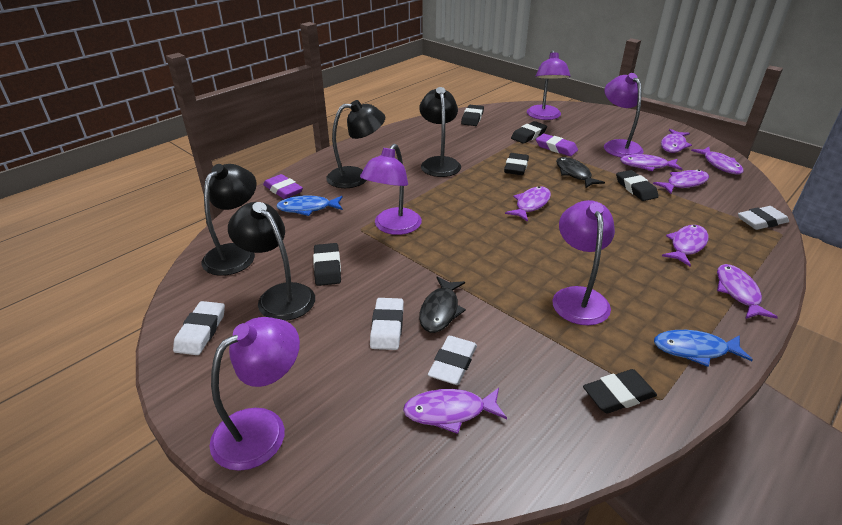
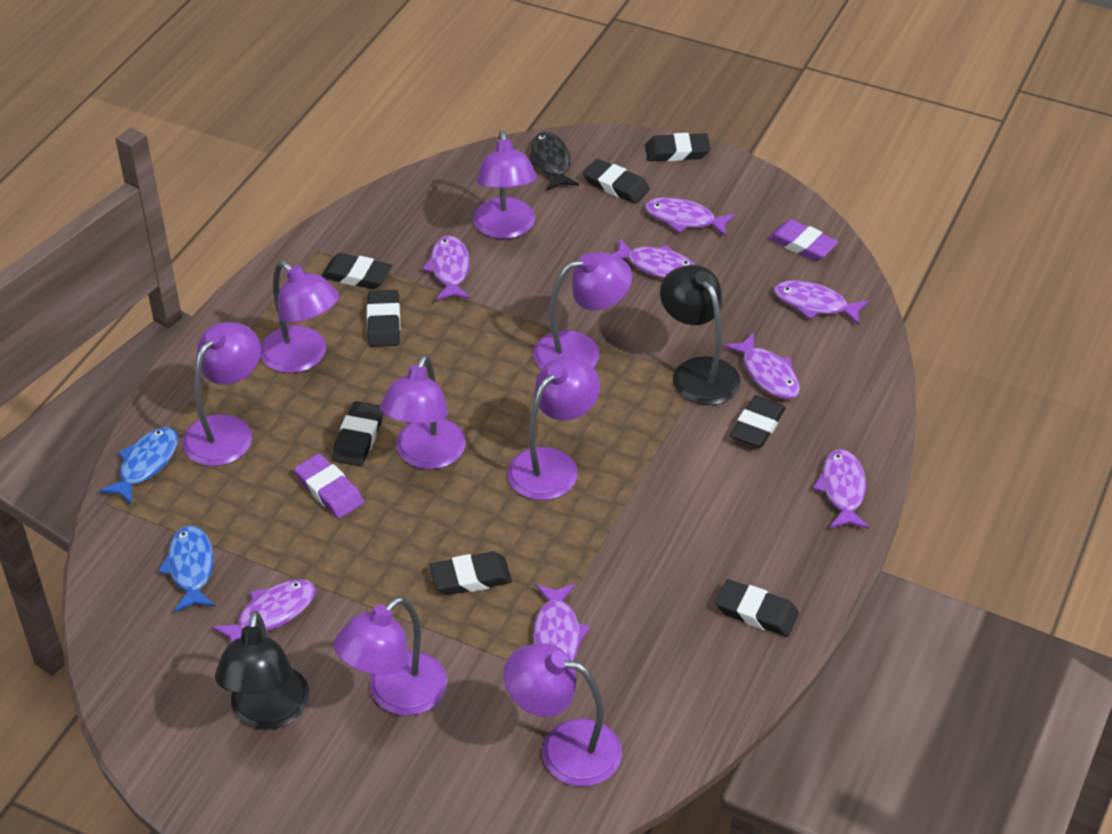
black eraser: [313,243,341,286] [461,105,484,126] [504,153,529,175] [511,121,547,144] [583,369,657,413] [616,170,659,201] = 6 -> [321,253,392,289] [332,401,383,466] [367,290,400,347] [430,551,512,595] [583,159,650,204] [645,133,710,161] [715,579,799,637] [730,396,786,448] = 8
black fish: [419,276,466,333] [556,157,605,188] = 2 -> [529,132,579,191] = 1
black lamp: [202,164,257,276] [228,202,315,321] [326,100,385,188] [419,87,461,177] = 4 -> [215,611,309,730] [660,265,741,405] = 2
purple lamp: [210,317,300,471] [360,144,422,235] [527,50,571,120] [552,200,615,325] [604,73,643,157] = 5 -> [182,322,261,466] [260,261,340,373] [334,597,448,716] [380,355,466,469] [473,130,537,239] [504,643,622,787] [507,357,600,500] [533,252,632,369] = 8
white eraser: [173,301,225,355] [370,298,404,350] [428,336,477,385] [738,206,789,230] = 4 -> none = 0

